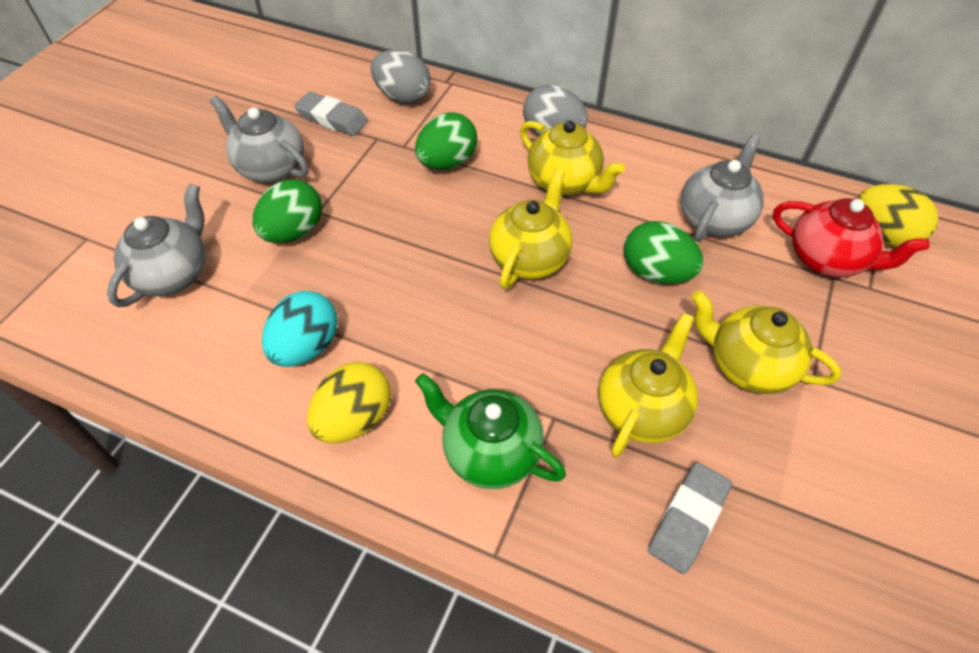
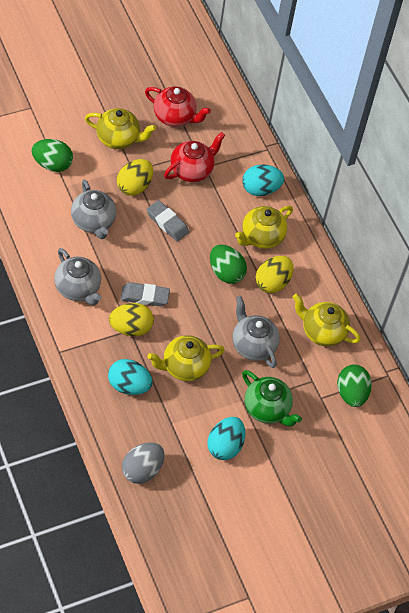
grey egg: [371,50,431,104] [523,85,588,135] = 2 -> [122,443,164,484] = 1
red teapot: [773,198,930,277] = 1 -> [145,87,211,127] [164,132,225,182] = 2
turquoise egg: [262,291,338,367] = 1 -> [108,359,153,395] [208,417,245,460] [242,164,284,196] = 3
yellow egg: [307,362,391,443] [858,184,938,247] = 2 -> [109,303,154,336] [117,159,153,196] [256,256,294,293] = 3

